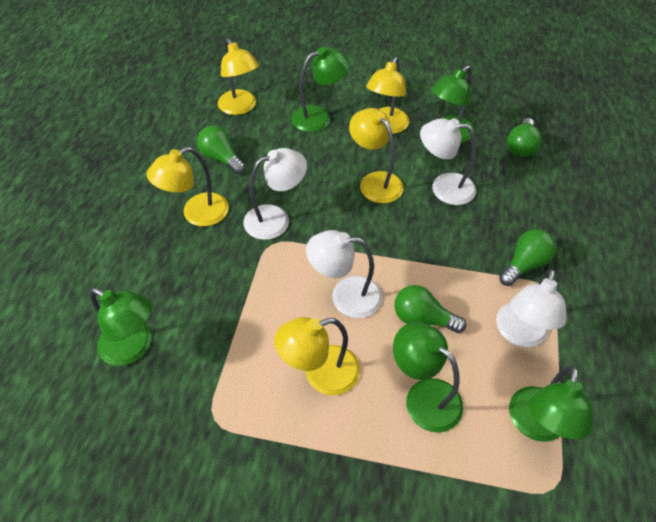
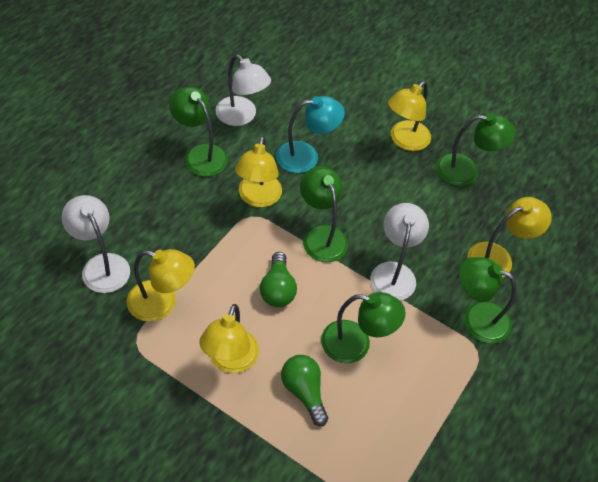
green light bulb: [197,125,245,174] [394,285,467,333] [499,229,556,286] [507,118,542,157] = 4 -> [260,252,297,307] [281,355,328,426] = 2
turquoise lamp: none = 0 -> [276,96,345,173] = 1
white lamp: [243,148,307,240] [306,230,383,318] [420,118,476,205] [496,269,566,347] = 4 -> [61,195,130,293] [216,55,271,126] [370,203,429,301] = 3

